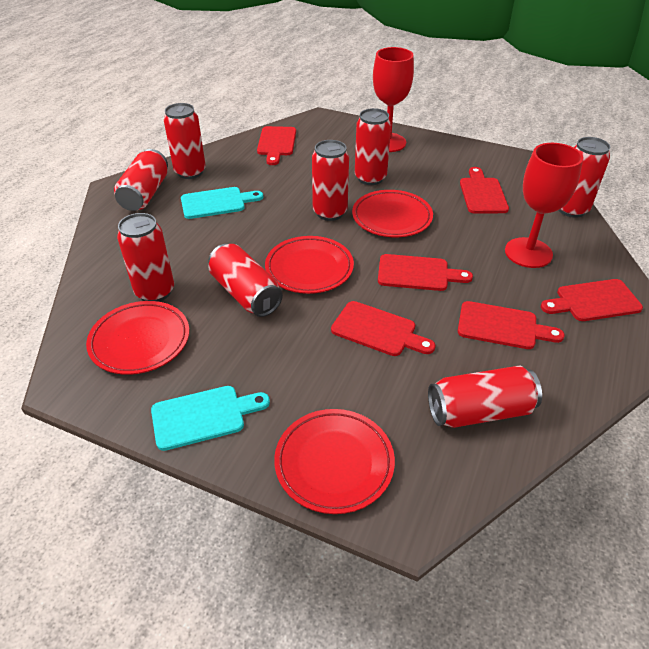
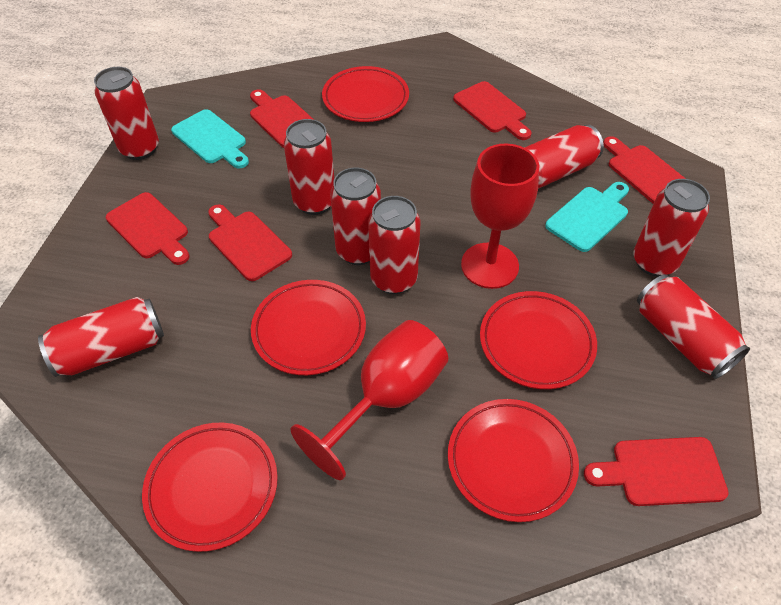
red plate: [86,301,189,375] [265,236,354,294] [274,409,395,514] [352,190,433,237] = 4 -> [142,423,278,552] [251,280,366,375] [322,66,409,122] [448,399,579,522] [480,291,597,389] = 5

